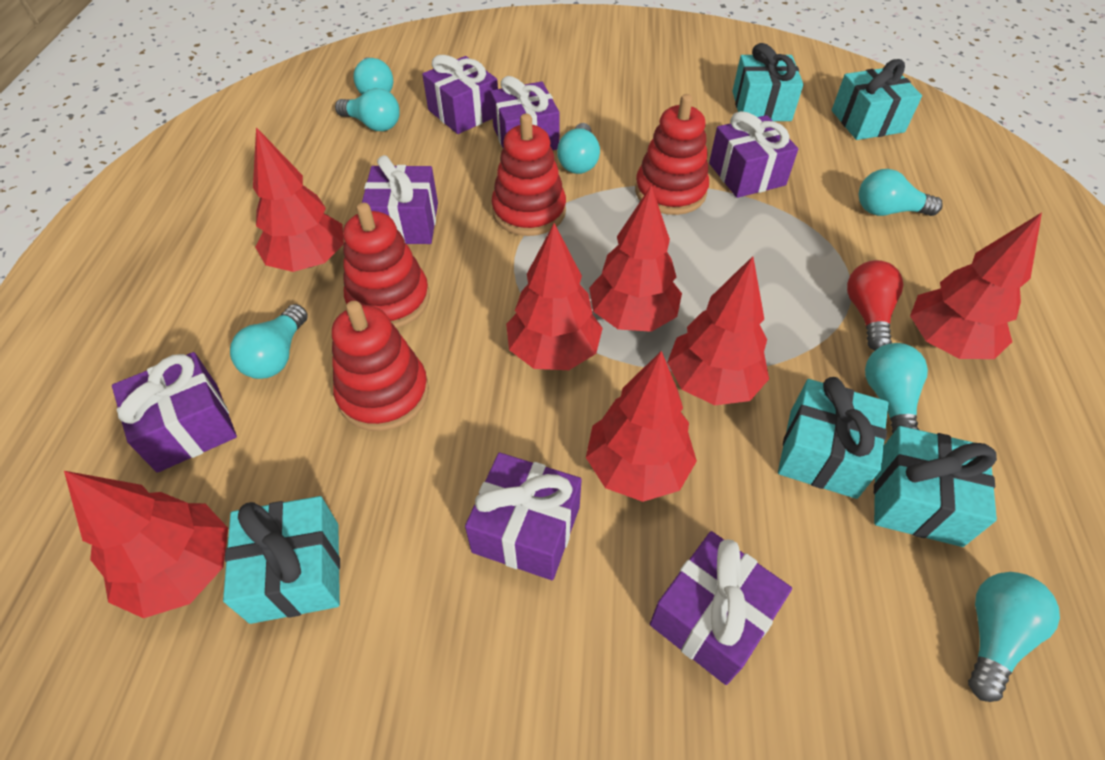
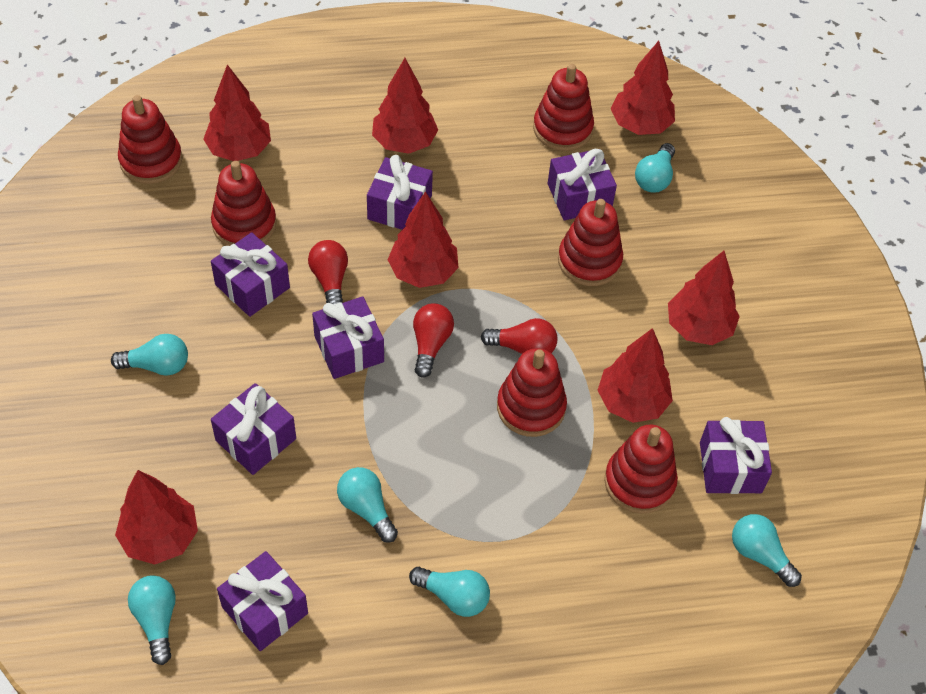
red light bulb: [847,260,903,351] = 1 -> [308,240,348,305] [413,303,454,378] [481,318,557,354] = 3
red stacking toy: [332,301,429,431] [343,202,430,329] [492,114,566,236] [635,94,709,215] = 4 -> [118,95,182,184] [211,161,277,246] [497,348,567,437] [533,64,594,151] [558,199,623,286] [604,425,678,514] = 6
turquoise gift: [223,496,340,624] [732,43,803,121] [778,377,888,499] [832,59,922,140] [874,426,997,547] = 5 -> none = 0
turquoise light bulb: [230,304,308,379] [335,88,400,131] [353,57,393,94] [557,123,600,174] [859,169,943,216] [865,343,928,433] [968,572,1060,702] = 7 -> [111,334,188,376] [128,575,176,665] [337,467,398,543] [409,567,490,617] [635,143,675,193] [732,514,802,587] = 6

